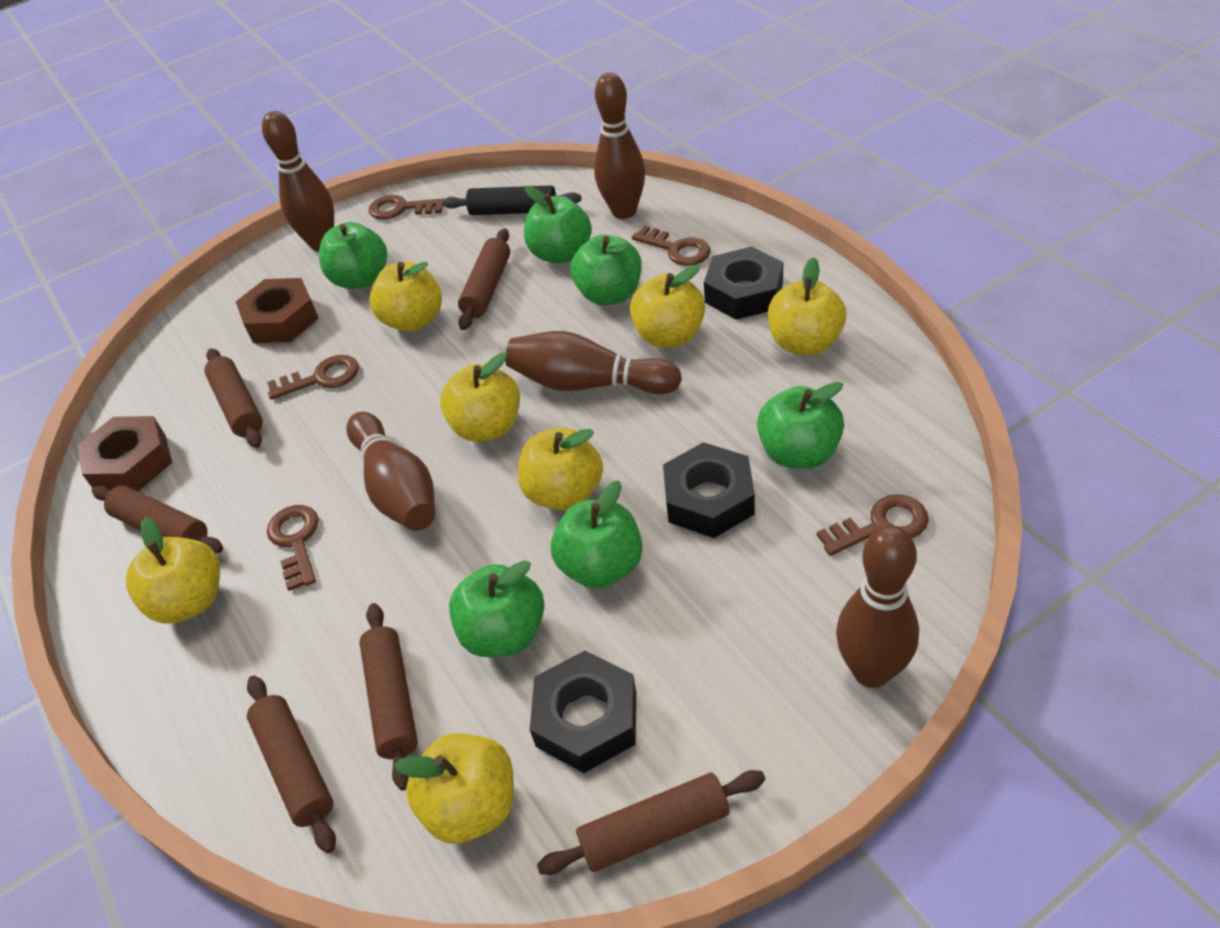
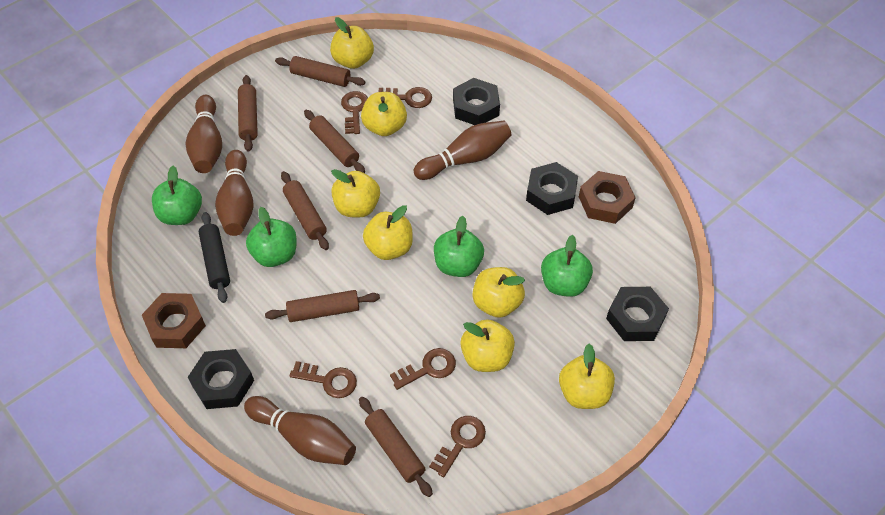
black nut: [530,651,636,773] [663,442,755,538] [704,247,783,320] = 3 -> [188,349,254,409] [453,78,500,125] [526,162,578,215] [606,287,669,341] = 4
brown bowling pin: [262,111,334,251] [346,412,435,531] [505,331,682,394] [594,73,645,219] [836,525,919,688] = 5 -> [186,95,222,173] [215,150,254,236] [244,396,356,465] [414,121,512,180] = 4
green apple: [319,222,387,289] [449,560,545,657] [524,186,592,263] [551,480,643,589] [571,234,642,305] [757,382,844,469] = 6 -> [152,166,202,225] [246,207,297,267] [434,216,484,277] [541,235,593,297] = 4

